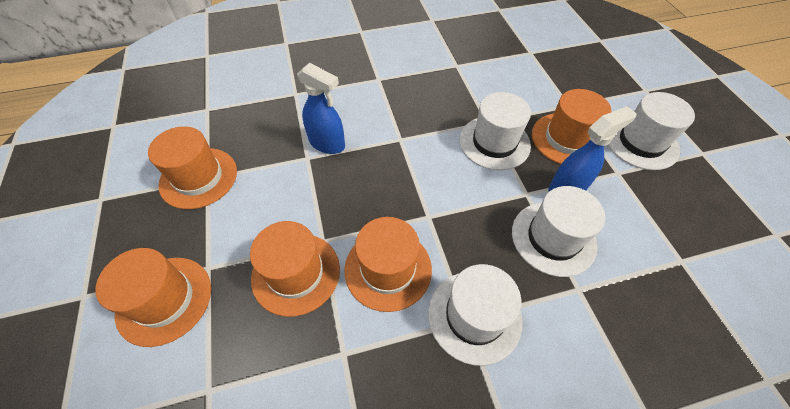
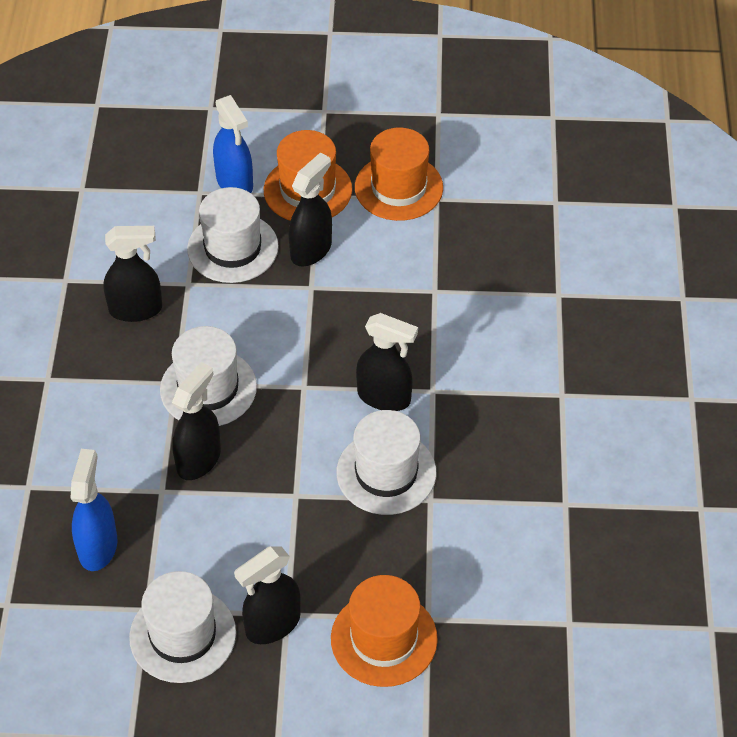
black spray bottle: none = 0 -> [103,226,162,322] [172,362,221,480] [234,546,301,644] [288,153,332,266] [356,313,418,411] = 5
orange hat: [95,248,211,347] [148,126,237,209] [250,221,340,317] [344,217,432,312] [532,89,611,164] = 5 -> [264,130,352,221] [331,575,438,687] [355,128,443,221] = 3

